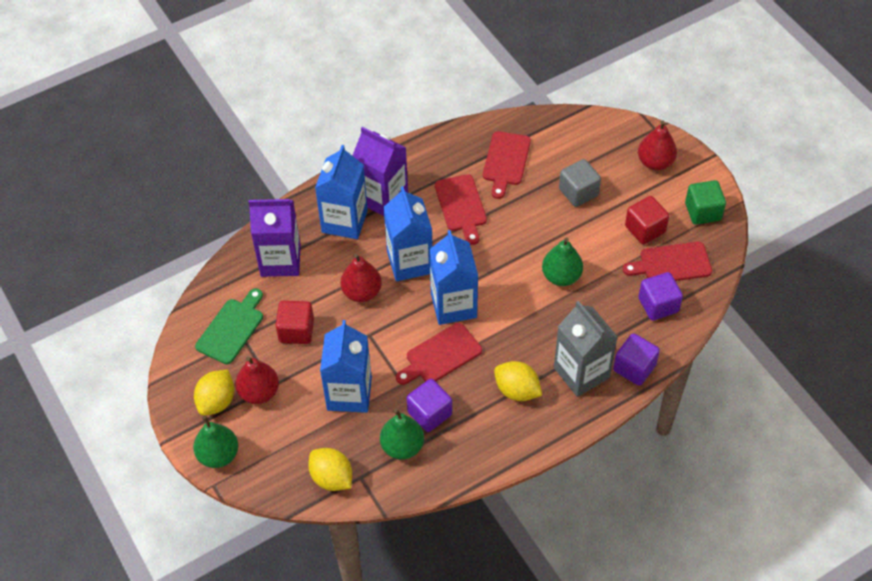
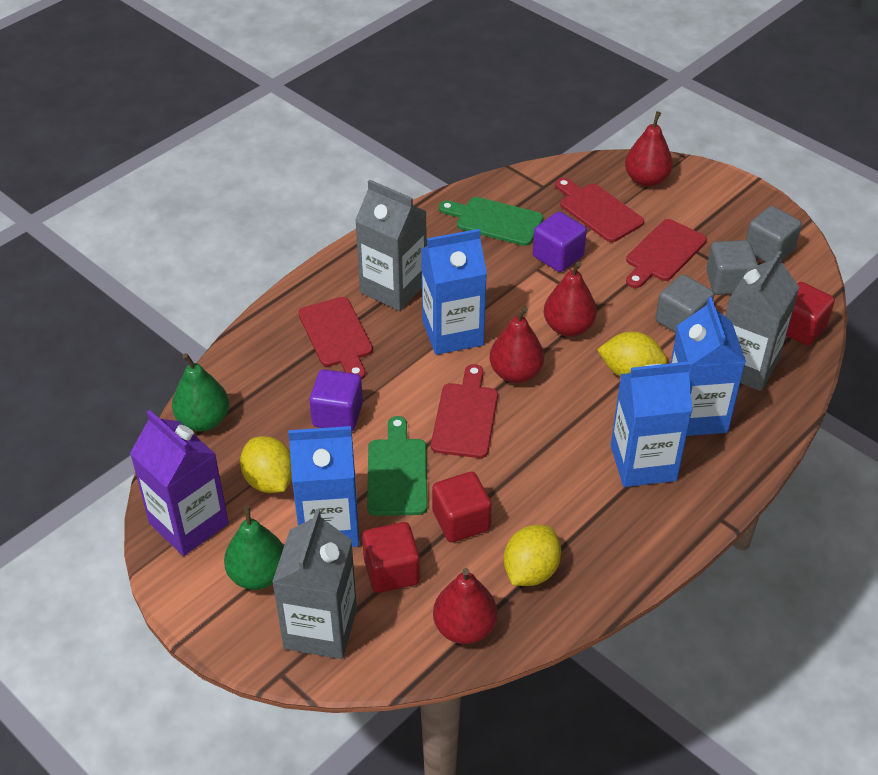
green cube: [685,180,726,225] = 1 -> none = 0
green cutting board: [195,288,263,364] = 1 -> [367,416,427,516] [439,197,543,246] = 2
green pear: [193,415,238,468] [380,409,424,460] [542,237,583,286] = 3 -> [172,353,229,431] [224,506,284,590] = 2
grey carton: [554,301,618,397] = 1 -> [272,509,357,659] [355,180,427,311] [725,251,799,391] = 3
grey cube: [559,159,601,207] = 1 -> [656,275,714,333] [706,240,758,295] [746,206,802,262] = 3
purple carton: [249,199,301,277] [352,127,408,216] = 2 -> [130,410,229,556] = 1
purple cube: [407,379,452,432] [613,333,660,386] [638,272,683,320] = 3 -> [309,369,363,431] [533,212,587,272] = 2
red cube: [275,300,314,344] [625,196,669,244] = 2 -> [362,522,420,593] [432,472,492,542] [786,282,835,346] = 3
red pear: [235,356,279,404] [340,253,382,302] [638,121,677,170] = 3 -> [433,568,497,644] [490,307,544,383] [544,262,597,337] [625,111,673,187] = 4

